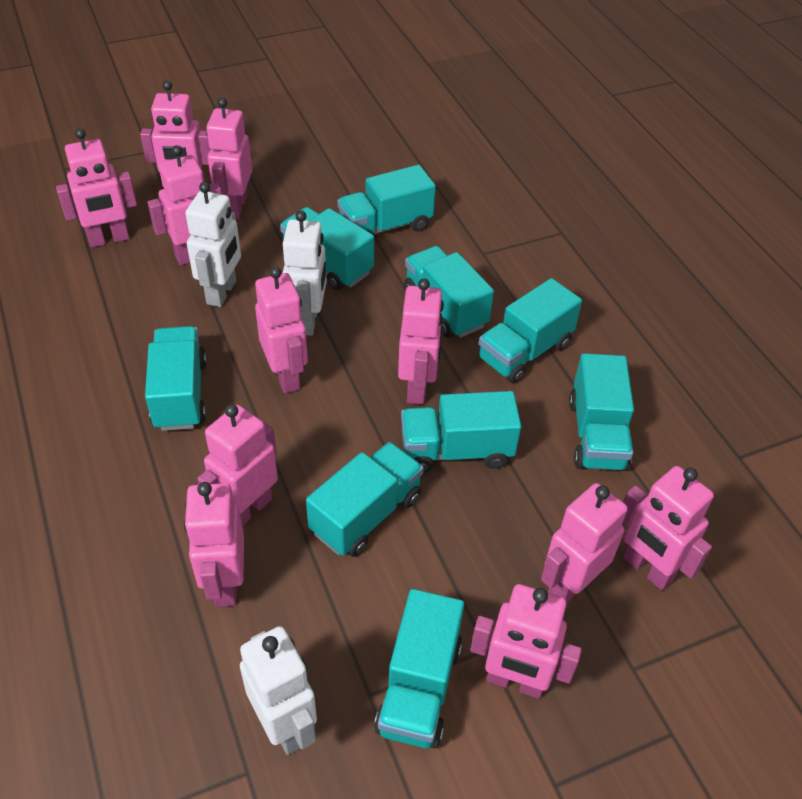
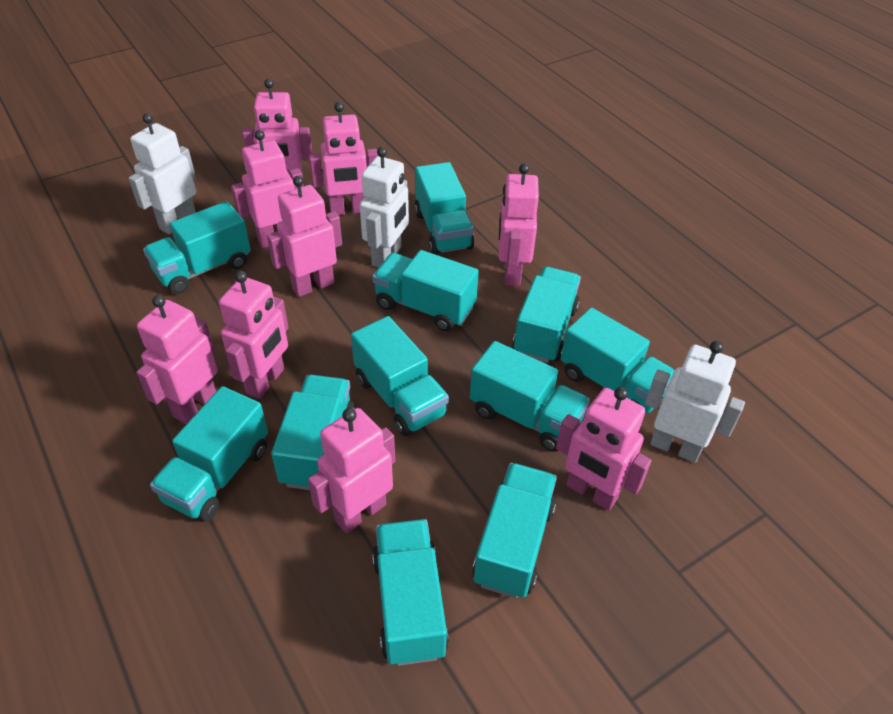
pink robot: [56,128,137,248] [140,80,210,182] [148,145,222,265] [184,482,244,607] [198,404,278,526] [206,97,252,219] [255,267,308,393] [398,278,444,404] [470,584,582,699] [541,483,628,604] [623,466,714,590] = 11 -> [136,295,218,424] [219,271,289,399] [231,130,304,248] [242,79,313,176] [267,176,342,297] [308,408,395,533] [309,102,378,215] [499,163,539,286] [556,387,651,511] = 9
turquoise truck: [145,326,207,431] [280,207,374,290] [306,442,424,557] [337,165,436,235] [374,589,464,748] [401,391,522,473] [404,246,494,338] [478,278,582,383] [569,353,634,471] = 9 -> [143,201,251,294] [150,386,268,522] [271,375,355,490] [351,316,449,436] [372,250,479,332] [372,519,449,666] [414,162,474,255] [470,341,590,452] [472,463,557,598] [513,267,581,363] [561,307,675,414] = 11

